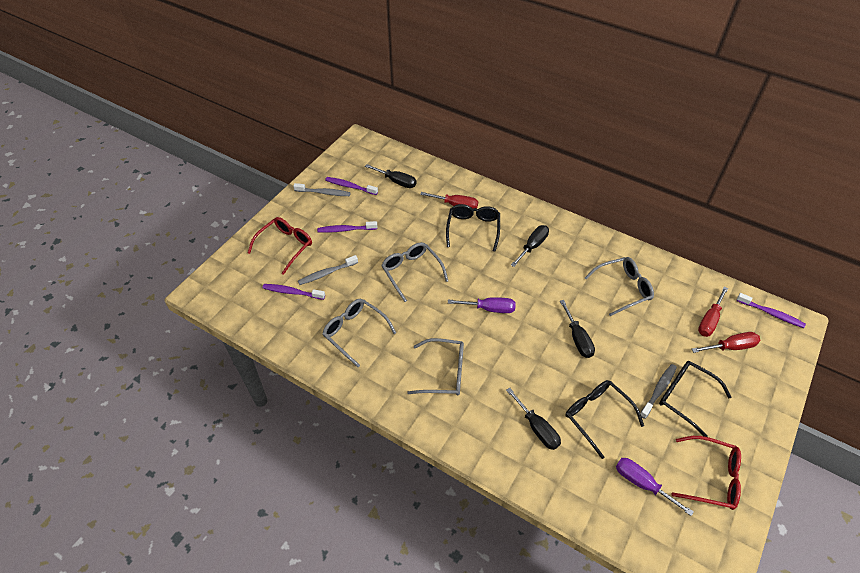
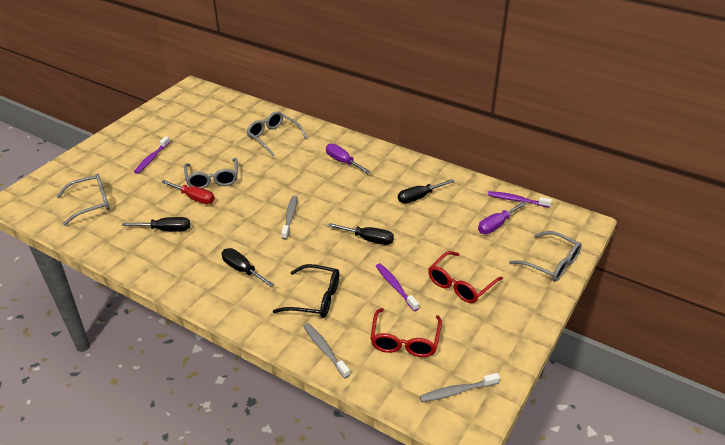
black glasses: [446,204,500,252] [566,380,644,459] [659,361,731,437] = 3 -> [273,264,339,318] = 1
purple toothbrush: [262,284,325,300] [317,221,377,233] [325,177,378,195] [736,293,806,328] = 4 -> [134,136,170,174] [376,263,419,311] [488,191,552,208] = 3
red screwdriver: [420,192,478,209] [692,332,760,353] [698,287,728,337] = 3 -> [161,180,215,204] = 1

